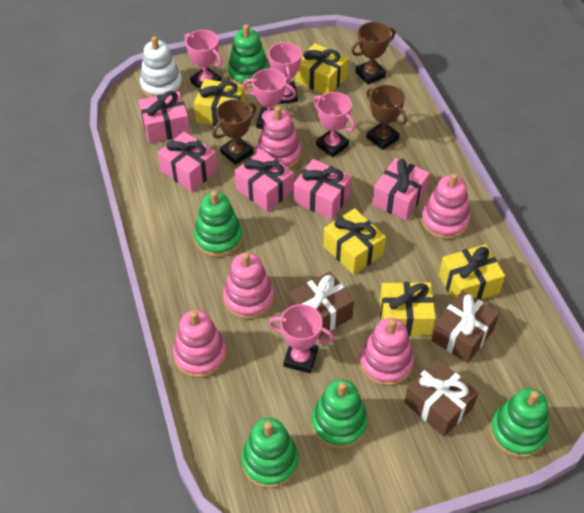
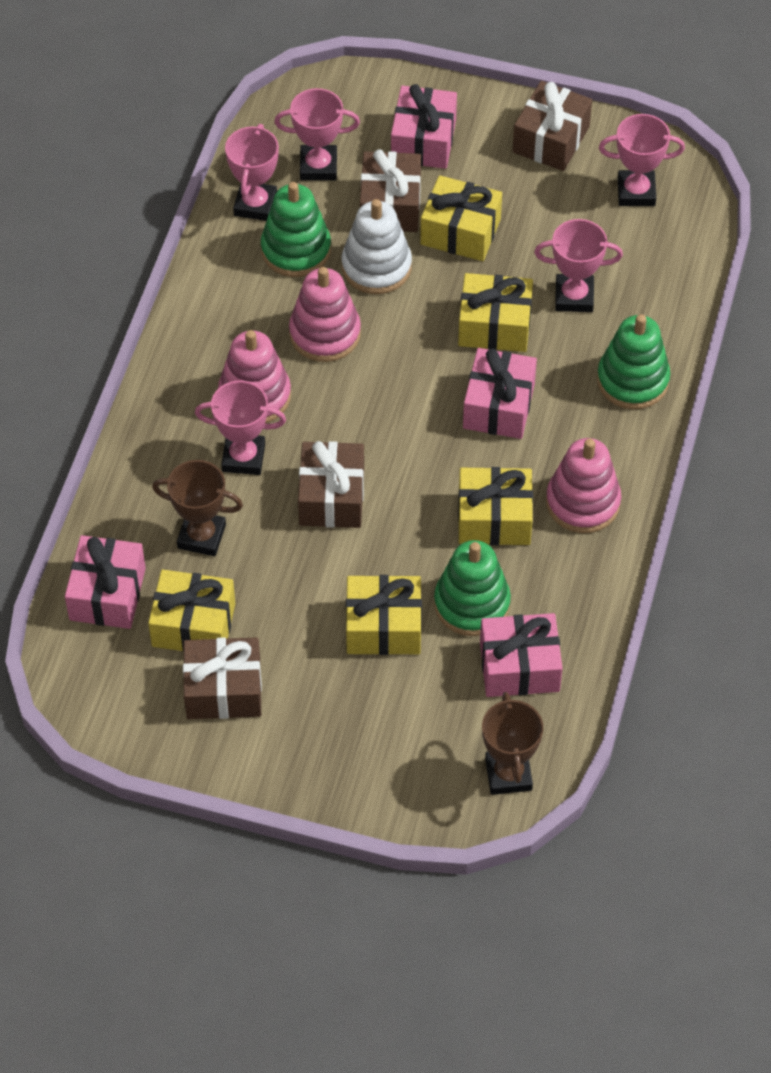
brown gift: [289,271,354,336] [404,359,479,437] [431,291,499,363] = 3 -> [183,637,262,719] [298,441,364,528] [360,149,421,232] [513,81,592,171] = 4
brown trophy: [212,99,256,165] [351,22,395,85] [366,85,407,150] = 3 -> [152,460,243,556] [482,692,543,795] = 2
green stacking toy: [194,191,243,257] [227,24,269,88] [241,418,299,488] [312,379,368,449] [490,388,549,458] = 5 -> [261,182,331,277] [434,540,511,636] [597,314,671,409] = 3
pink gift: [138,91,190,144] [158,132,217,192] [235,150,294,212] [293,159,352,220] [372,158,430,220] = 5 -> [65,535,146,629] [391,84,457,169] [463,348,537,439] [480,613,563,697] = 4
pink stacking toy: [173,310,227,378] [223,252,274,319] [256,106,301,169] [360,318,414,386] [421,173,470,239] = 5 -> [218,330,291,424] [289,267,361,362] [546,438,621,533] = 3

